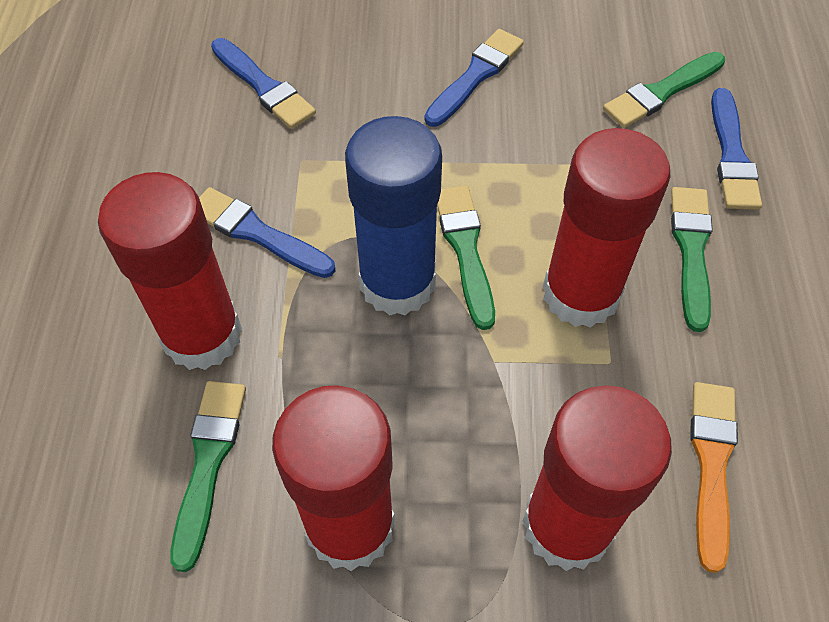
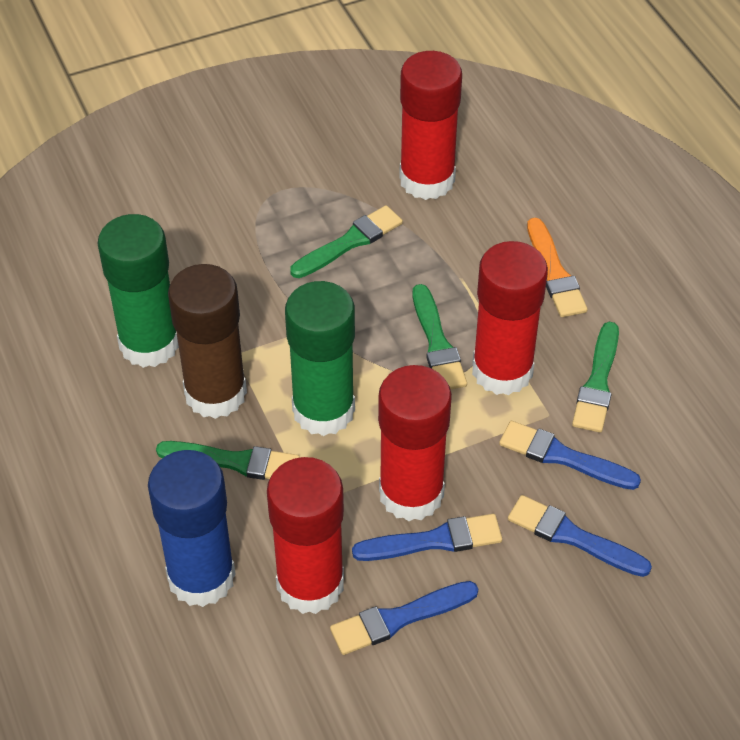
brown glue stick: none = 0 -> [168,264,247,419] = 1
green glue stick: none = 0 -> [98,214,179,368] [285,281,355,436] = 2

